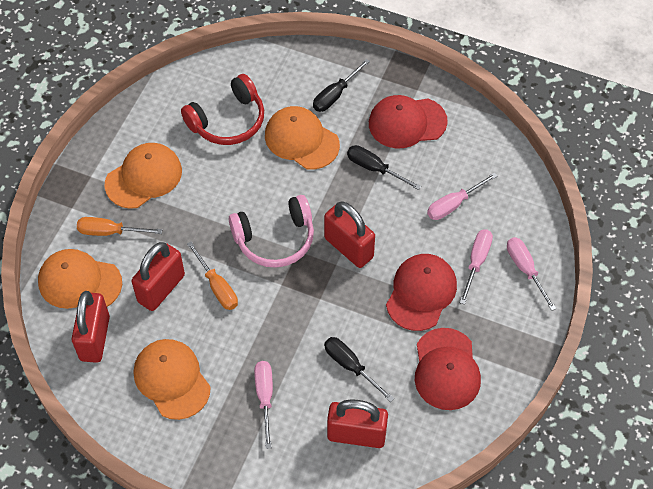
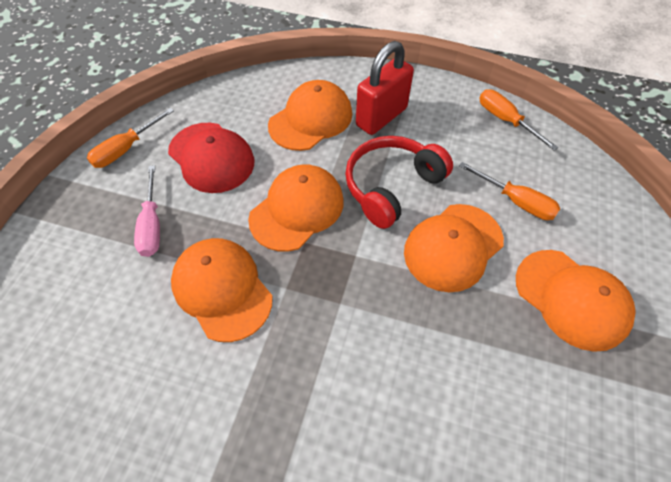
black screwdriver: [313,59,370,112] [324,337,394,402] [347,145,421,190] = 3 -> none = 0
orange cap: [38,249,122,309] [104,143,182,209] [134,339,211,420] [265,106,340,170] = 4 -> [171,238,273,342] [248,164,344,252] [268,80,352,151] [404,204,504,292] [516,250,636,352] = 5
orange screwdriver: [77,217,162,236] [187,242,238,310] = 2 -> [87,108,174,168] [459,162,560,220] [479,89,558,150] = 3
pink headphones: [229,195,314,268] = 1 -> none = 0
pink screwdriver: [254,361,273,449] [427,172,498,220] [460,229,493,305] [507,237,557,311] = 4 -> [134,165,160,257] = 1
red cap: [369,95,448,148] [386,254,457,331] [415,328,481,410] = 3 -> [168,123,254,193] = 1
red padlock: [72,291,110,363] [132,242,185,311] [324,202,375,268] [327,399,388,448] = 4 -> [356,41,414,135] = 1

